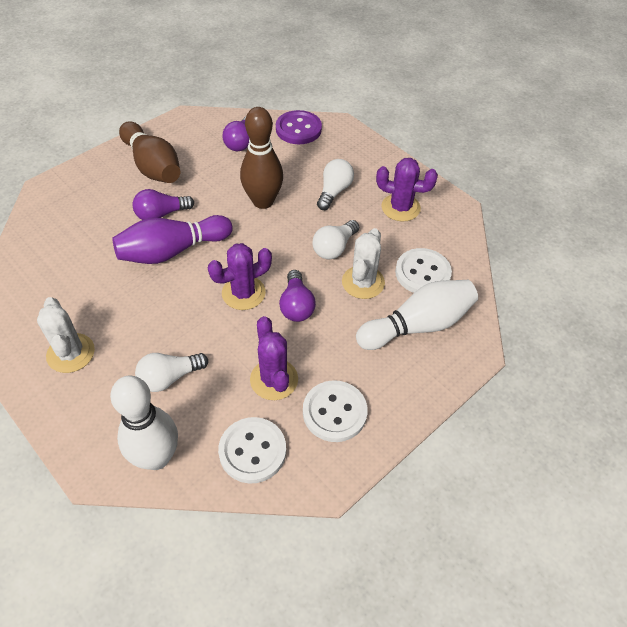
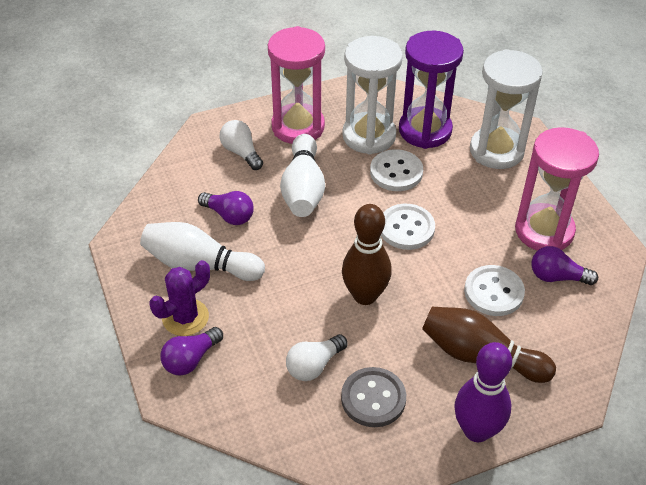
grey button: none = 0 -> [341,367,406,427] = 1
pink hourglass: none = 0 -> [268,26,325,144] [515,127,599,251] = 2
purple button: [276,110,322,144] = 1 -> none = 0
purple cactus: [208,243,272,310] [250,316,298,400] [376,158,438,222] = 3 -> [149,260,210,336] = 1
purple hourglass: none = 0 -> [399,31,464,149] = 1
white cactus: [37,297,95,373] [342,228,385,299] = 2 -> none = 0
white hourglass: none = 0 -> [342,36,403,155] [470,49,543,169] = 2
white light bulb: [135,353,208,392] [312,220,359,259] [317,159,354,210] = 3 -> [219,120,263,170] [286,334,348,381] = 2

